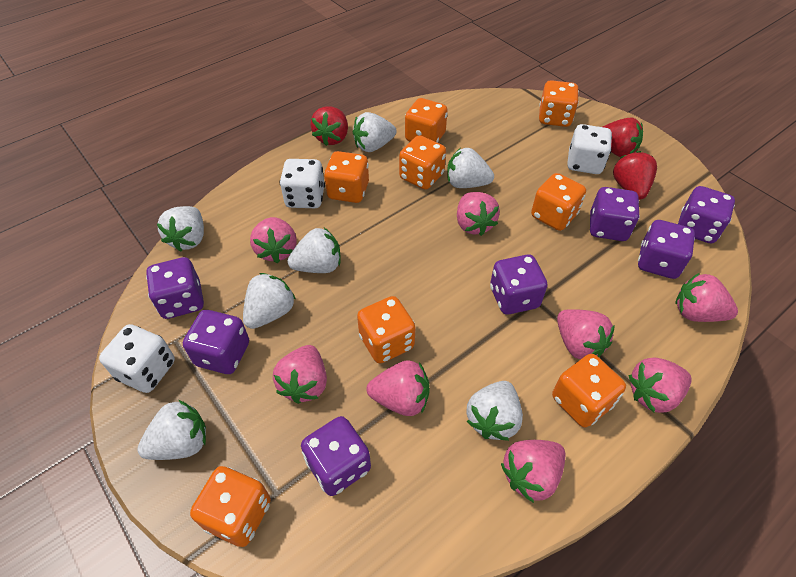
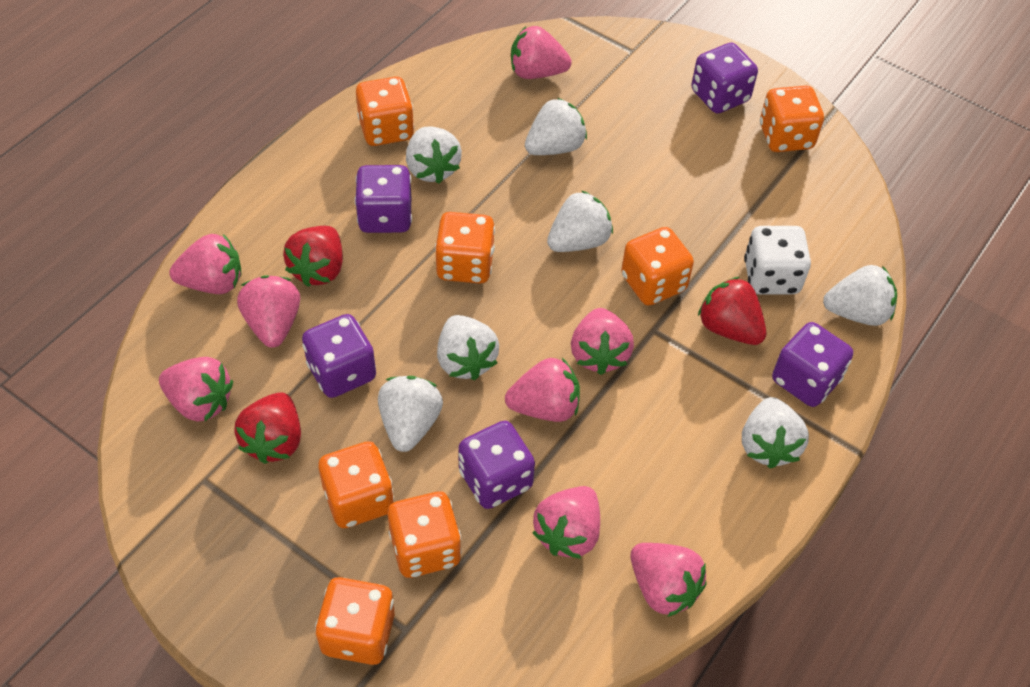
orange dice: [190,466,271,547] [324,151,369,203] [357,296,416,363] [399,136,446,190] [405,98,448,143] [531,173,586,231] [539,80,579,127] [552,354,626,428] = 8 -> [315,577,395,665] [318,441,394,528] [356,77,414,146] [388,492,462,578] [435,212,495,284] [621,227,694,306] [760,85,824,152] = 7
purple dice: [146,257,204,319] [183,310,249,374] [301,416,371,496] [490,255,548,315] [590,187,640,241] [638,220,695,279] [678,186,735,244] = 7 -> [302,314,376,398] [355,165,412,233] [458,421,535,509] [692,43,758,113] [772,322,853,407] = 5
white dice: [99,324,175,393] [280,159,325,208] [567,124,612,174] = 3 -> [744,226,811,294] = 1

